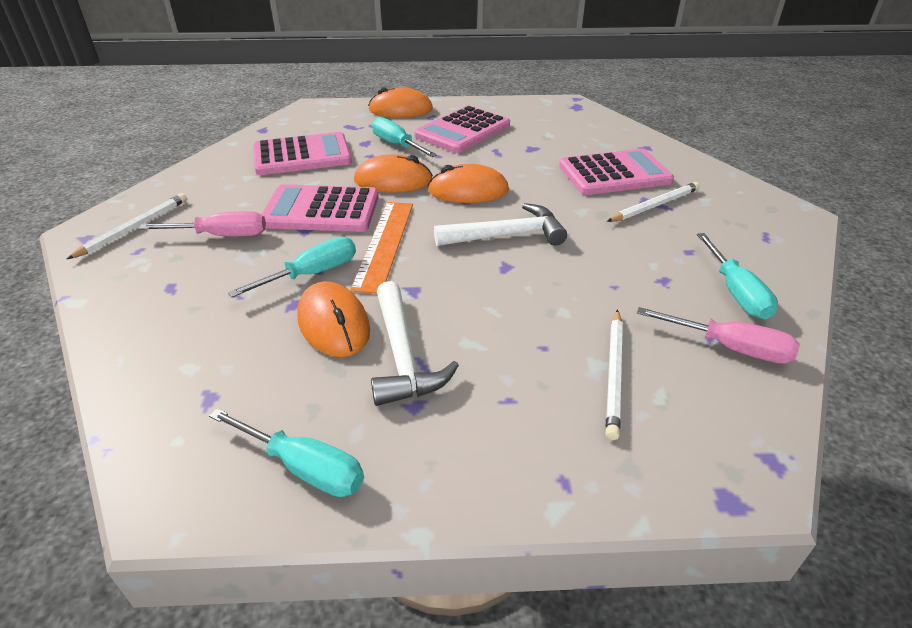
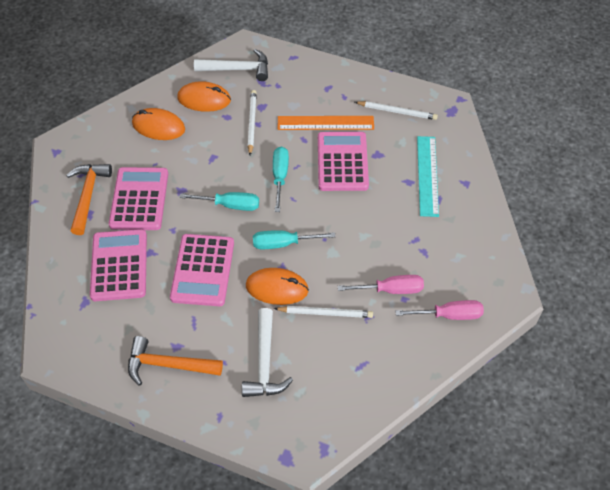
orange hammer: none = 0 -> [66,164,112,235] [128,336,223,386] = 2
orange mouse: [297,281,370,357] [354,154,433,192] [368,87,433,117] [428,164,509,203] = 4 -> [132,108,185,140] [177,81,231,112] [246,268,309,305] = 3
turquoise ruler: none = 0 -> [417,136,439,217] = 1
turquoise screwdriver: [209,408,364,497] [228,237,356,297] [372,117,437,157] [697,233,778,320] = 4 -> [179,192,259,211] [253,230,336,249] [273,146,289,212] = 3

